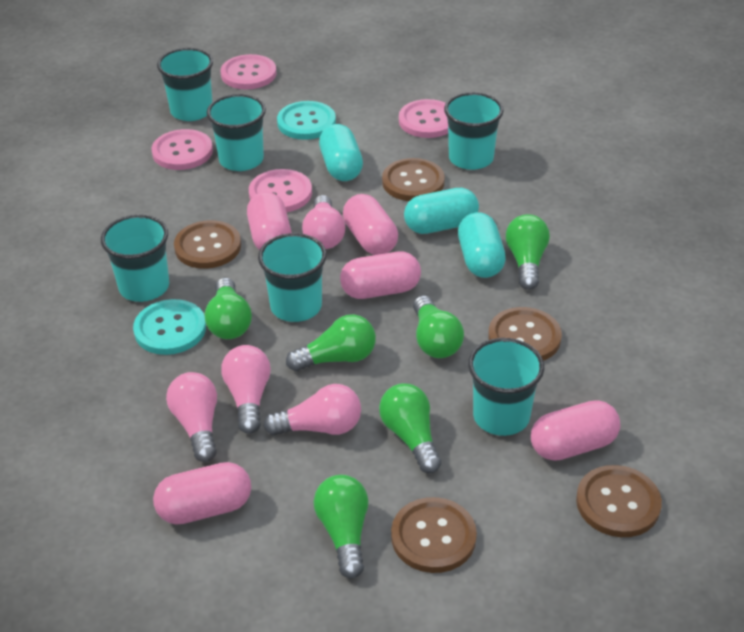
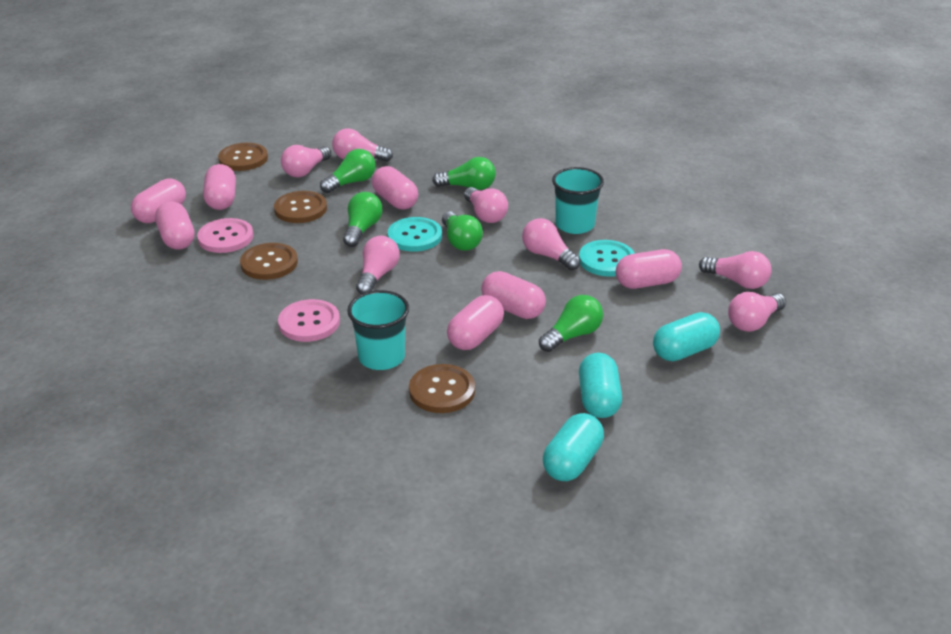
brown button: [174,220,241,269] [382,158,445,201] [391,497,477,573] [488,307,562,361] [576,465,662,537] = 5 -> [218,143,268,171] [240,243,298,280] [274,191,327,223] [409,364,475,413] = 4
green light bulb: [205,278,252,339] [286,314,376,371] [313,475,369,578] [379,383,441,473] [413,295,464,358] [506,214,550,290] = 6 -> [320,149,376,193] [343,192,382,247] [432,157,496,190] [442,212,483,251] [539,295,603,352] = 5
pink button: [151,129,213,170] [221,54,276,90] [249,169,312,212] [399,99,448,138] = 4 -> [197,218,253,253] [278,299,340,342] = 2
pink capsule: [153,462,251,525] [247,192,292,250] [340,252,421,299] [343,194,398,255] [531,400,620,461] = 5 -> [131,178,186,223] [155,202,195,250] [203,164,236,210] [372,166,418,210] [447,295,504,350] [481,271,546,319] [615,249,682,289] = 7
pink light bulb: [166,372,217,462] [221,345,271,434] [264,384,361,436] [302,195,345,249] = 4 -> [281,145,331,177] [332,128,393,162] [356,236,400,294] [464,187,508,223] [522,218,580,270] [699,251,772,289] [728,292,786,332] = 7
turquoise cup: [101,215,169,302] [157,48,213,121] [207,94,266,171] [258,233,327,322] [444,92,504,170] [468,338,545,436] = 6 -> [347,290,409,370] [552,167,604,234] = 2

